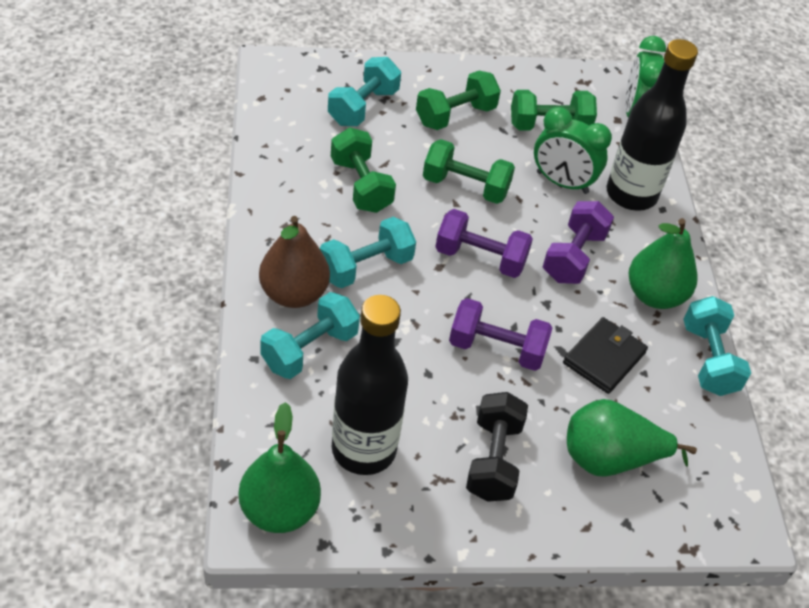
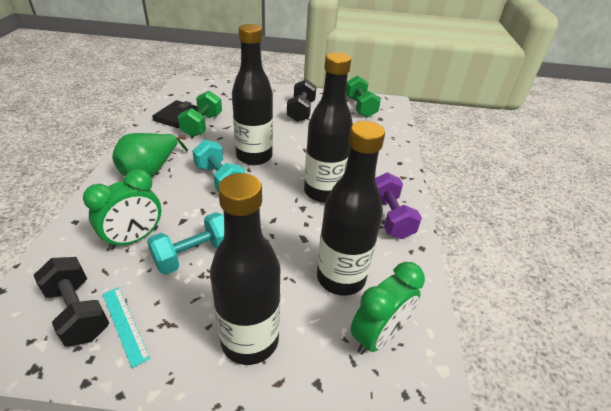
black bottle: [332,295,408,475] [606,39,698,211] = 2 -> [210,173,281,365] [232,24,273,165] [304,52,353,203] [317,121,385,296] = 4
black dumbbell: [466,392,528,502] = 1 -> [34,257,109,347] [287,79,317,122] = 2
brown pear: [259,216,330,308] = 1 -> none = 0
green dumbbell: [331,128,396,213] [416,71,501,130] [423,139,515,204] [511,90,597,131] = 4 -> [178,91,222,137] [346,76,381,118] = 2
green pear: [239,402,321,533] [567,399,697,477] [628,218,697,309] = 3 -> [112,133,188,177] = 1
purple dumbbell: [435,209,533,278] [449,298,552,371] [543,201,614,284] = 3 -> [375,172,422,239] = 1
turquoise dumbbell: [260,292,360,379] [320,217,416,288] [328,57,401,126] [684,296,751,396] = 4 -> [147,212,225,275] [192,140,245,191] = 2
turquoise ruler: none = 0 -> [103,287,150,368] = 1

